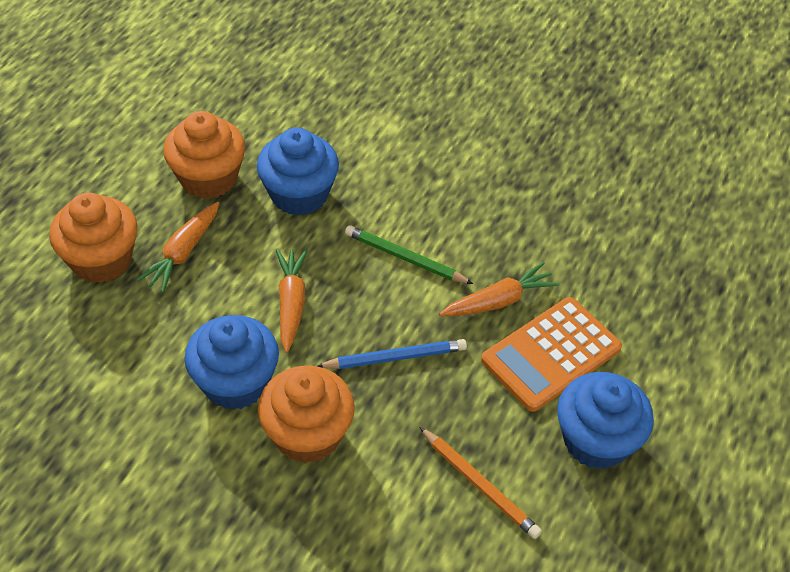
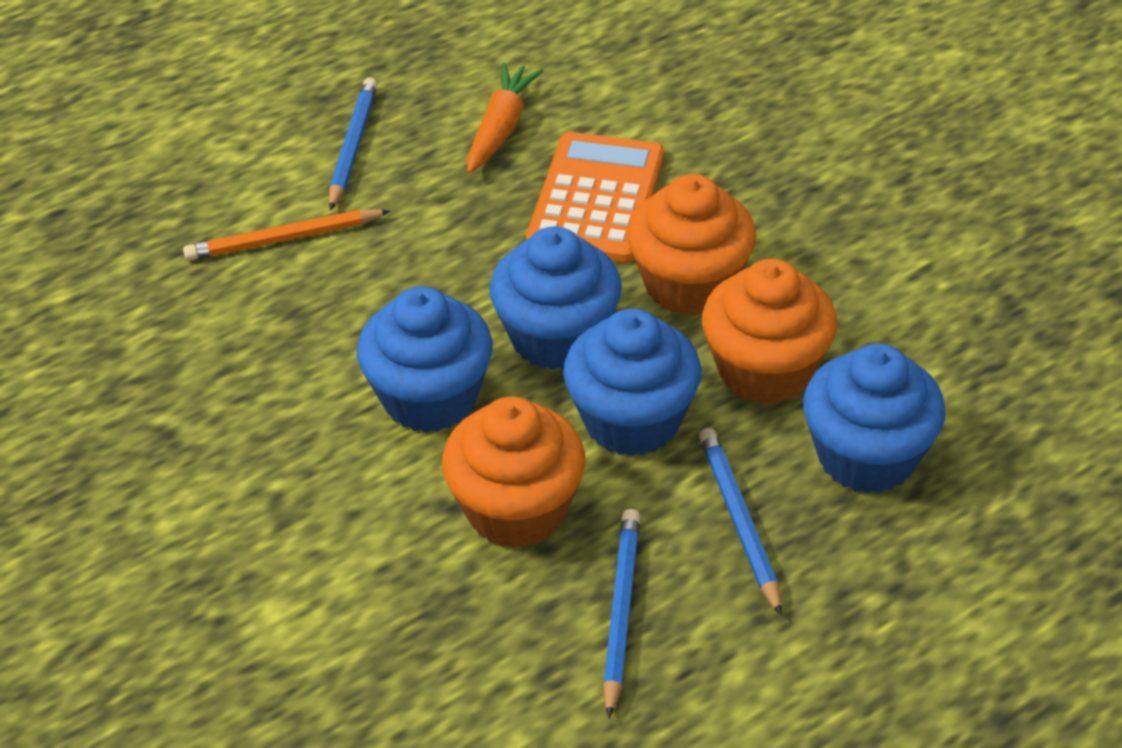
blue cupcake: [185,315,279,410] [257,128,339,216] [557,372,654,469] = 3 -> [357,286,493,433] [489,226,622,370] [563,308,702,456] [803,344,946,494] = 4
blue pencil: [317,339,467,369] = 1 -> [329,78,377,211] [603,509,640,719] [699,428,782,616] = 3
green pencil: [345,225,473,284] = 1 -> none = 0
orange carrot: [136,202,219,293] [276,249,308,353] [439,262,559,316] = 3 -> [467,62,544,173] = 1

